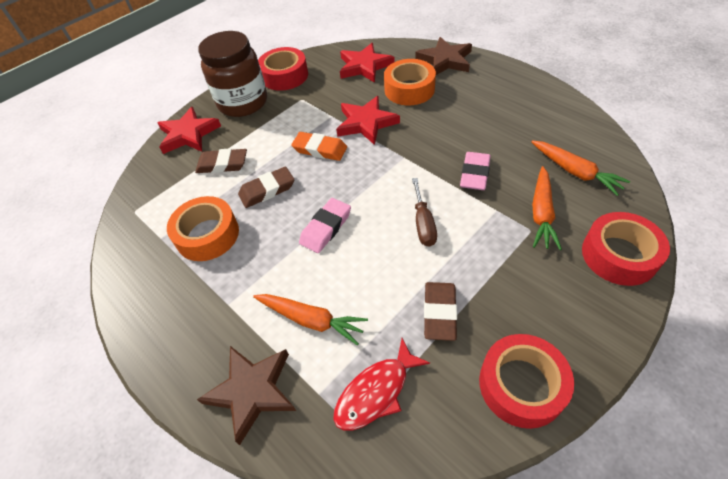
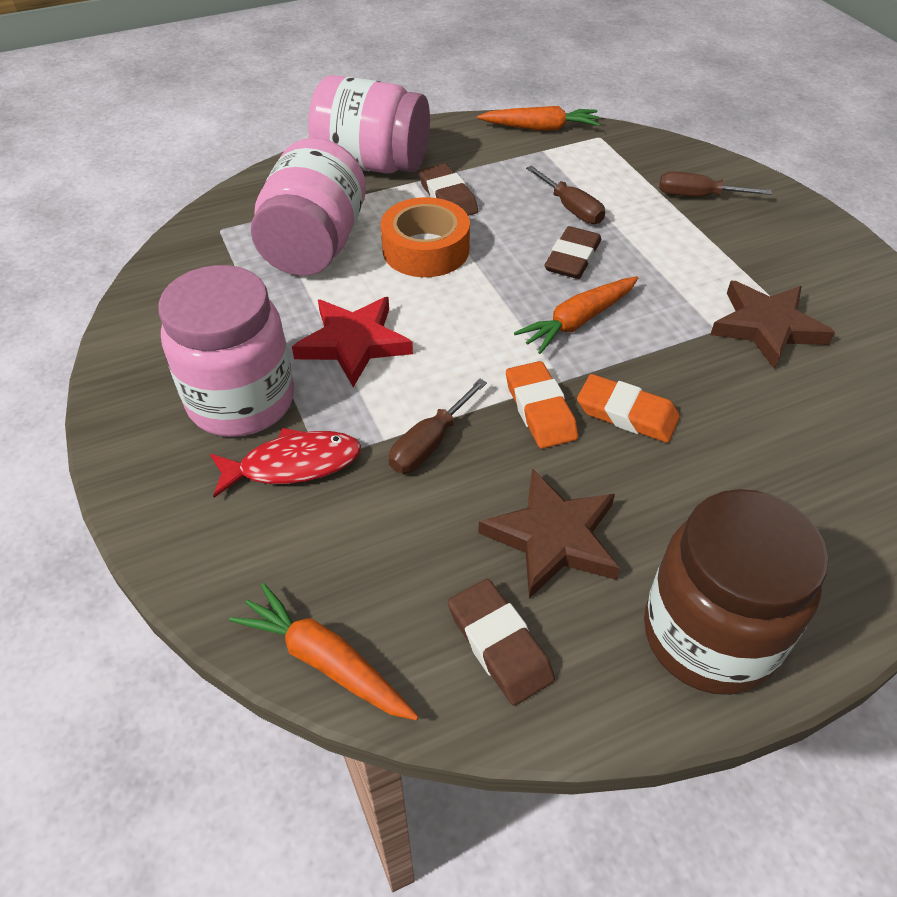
brown screwdriver: [412,178,437,247] = 1 -> [389,379,487,473] [526,165,605,224] [659,171,772,196] = 3
orange eraser: [291,132,347,161] = 1 -> [506,361,578,449] [577,374,680,443] = 2
orange tape: [167,196,239,261] [384,59,436,105] = 2 -> [381,197,470,277] = 1
pink eraser: [299,198,351,253] [460,152,491,190] = 2 -> none = 0
pink jar: none = 0 -> [158,265,294,437] [251,138,366,276] [308,75,430,174] = 3
red star: [158,107,221,154] [336,96,400,145] [340,43,394,83] = 3 -> [292,297,413,387] = 1
red tape: [258,47,308,91] [479,334,574,429] [582,212,670,286] = 3 -> none = 0

